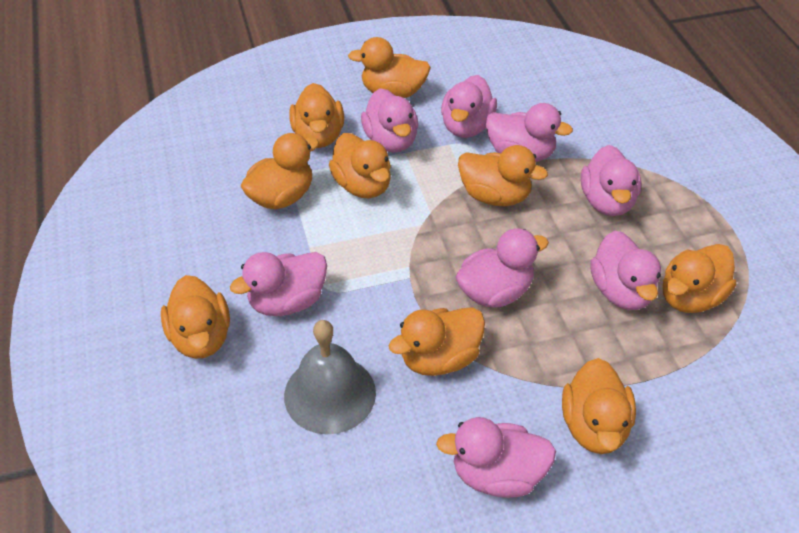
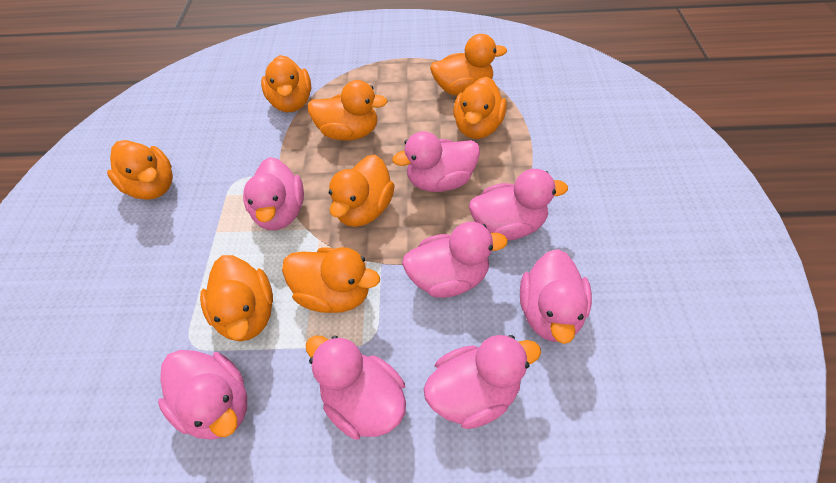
grey bell: [284,320,376,434] = 1 -> none = 0
orange duck: [161,275,230,359] [241,133,319,209] [289,83,344,148] [329,133,391,198] [348,37,431,98] [389,307,485,376] [458,145,548,206] [562,358,636,454] [663,244,736,313] = 9 -> [107,140,173,200] [200,255,273,342] [261,55,311,112] [282,247,380,313] [308,80,388,140] [329,155,395,227] [430,34,507,96] [453,77,507,139] = 8

